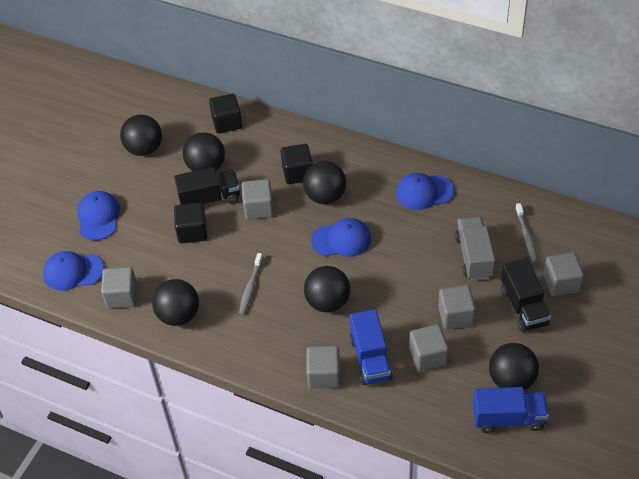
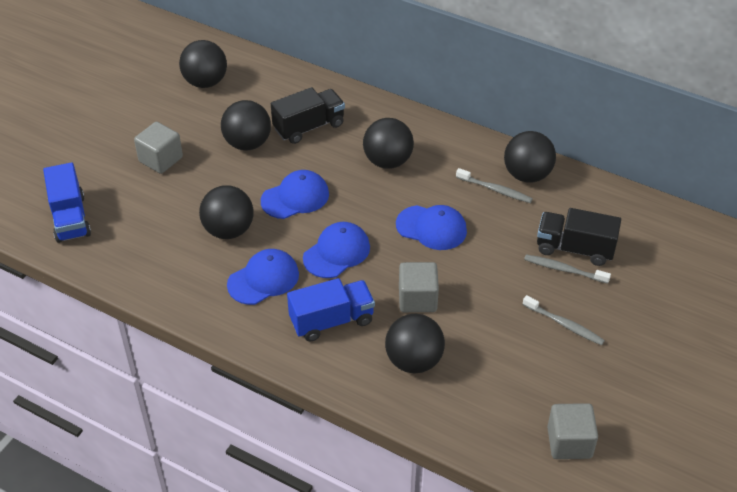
black cube: [174,202,207,244] [209,94,242,134] [281,144,313,184] = 3 -> none = 0
grey cube: [101,267,137,309] [241,179,274,220] [306,346,340,389] [409,324,449,371] [438,285,476,329] [543,252,584,296] = 6 -> [134,122,183,174] [399,262,439,312] [547,403,598,459] = 3
grey toothbrush: [239,253,263,315] [515,203,538,262] = 2 -> [456,168,533,203] [522,295,605,345] [524,255,611,284] = 3
grey truck: [455,217,495,280] = 1 -> none = 0

